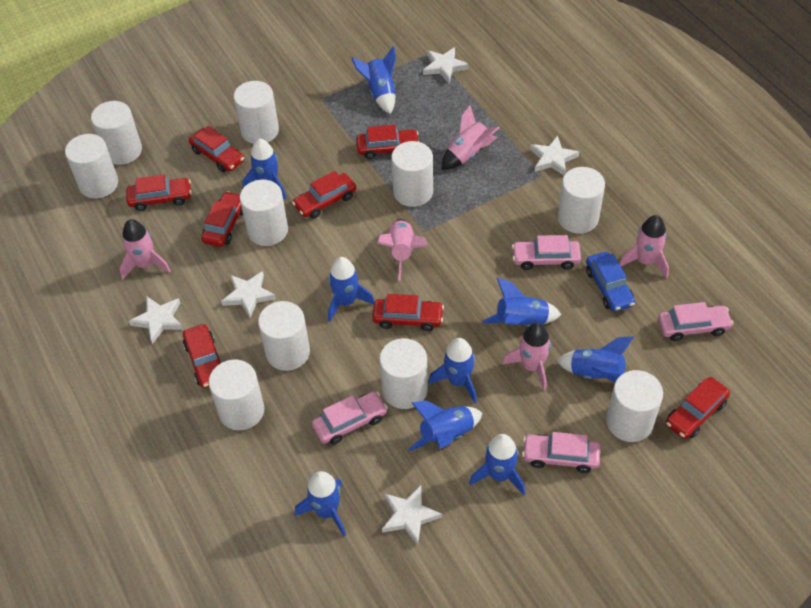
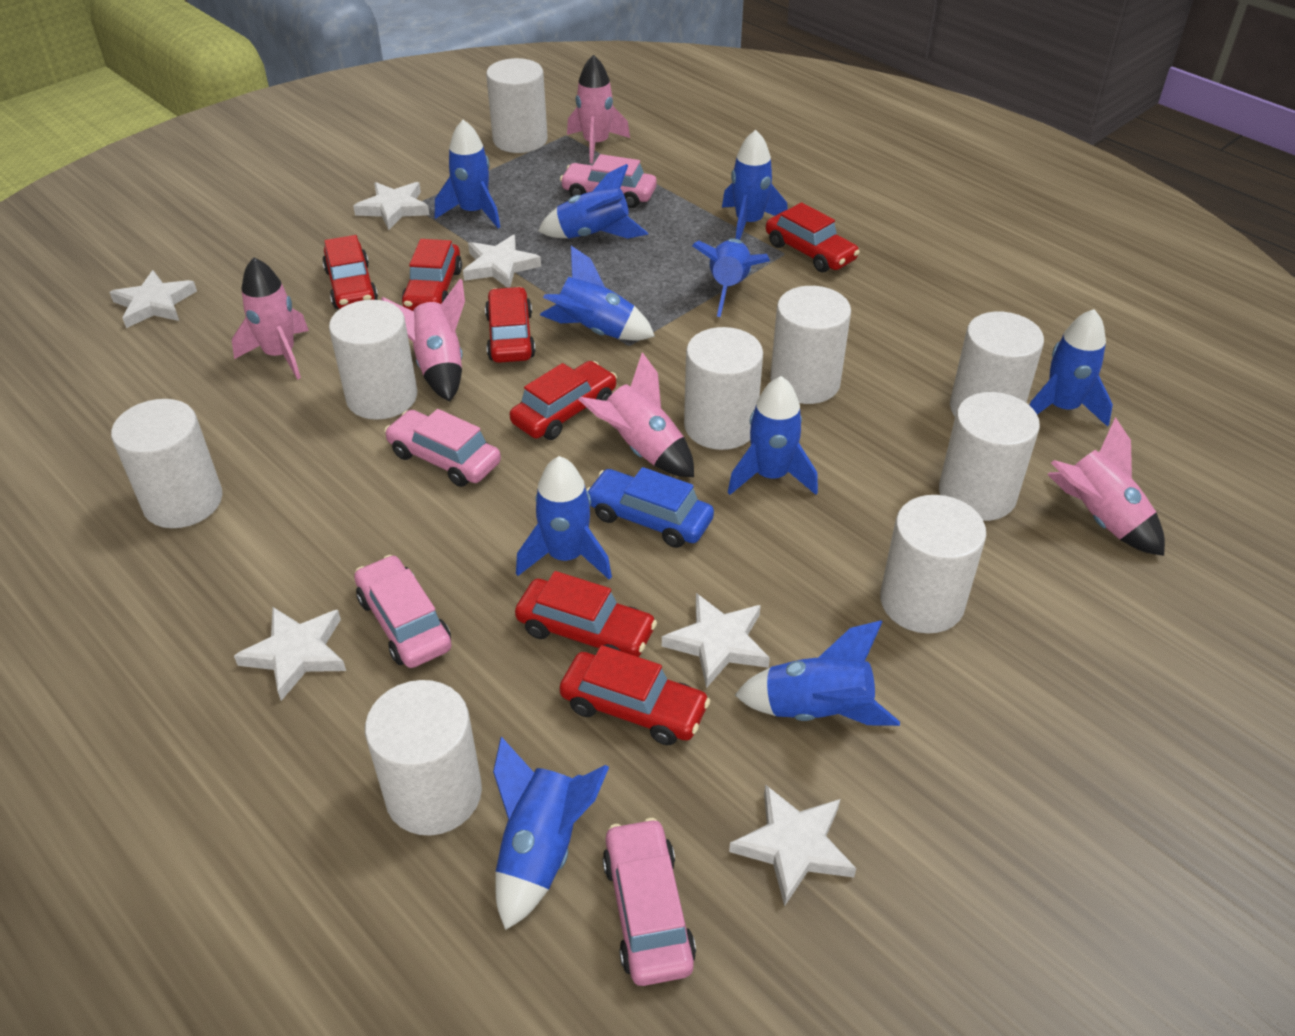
blue rocket: [242,138,287,200] [295,471,346,536] [328,257,375,322] [352,46,396,114] [408,400,482,451] [428,338,477,403] [469,434,525,495] [482,278,561,326] [556,336,634,383] = 9 -> [435,120,500,228] [493,737,609,930] [516,456,612,580] [538,164,648,239] [540,246,655,340] [692,238,770,317] [722,130,788,240] [728,376,818,495] [735,621,900,726] [1029,309,1113,427] = 10
red car: [126,174,191,211] [183,324,221,388] [189,126,244,172] [201,191,243,247] [292,171,356,218] [356,125,419,159] [372,294,444,331] [666,377,730,439] = 8 -> [322,235,378,309] [402,239,462,311] [485,287,536,363] [510,361,617,440] [515,571,657,657] [559,645,710,745] [766,202,860,272] = 7
white cylinder: [65,134,118,199] [91,101,142,165] [209,360,264,430] [234,81,279,144] [240,180,288,246] [258,301,310,371] [380,338,428,409] [391,141,433,207] [558,167,605,234] [606,370,663,442] = 10 -> [111,399,222,528] [329,300,417,420] [365,680,482,836] [486,58,547,153] [684,327,763,450] [770,286,851,404] [880,495,986,634] [939,392,1040,521] [950,311,1044,416] = 9
white star: [129,297,184,344] [221,271,276,318] [382,485,442,545] [423,47,469,83] [530,135,579,175] = 5 -> [109,270,197,328] [234,607,346,701] [353,182,430,230] [463,235,541,288] [662,593,770,688] [729,784,856,907] = 6

